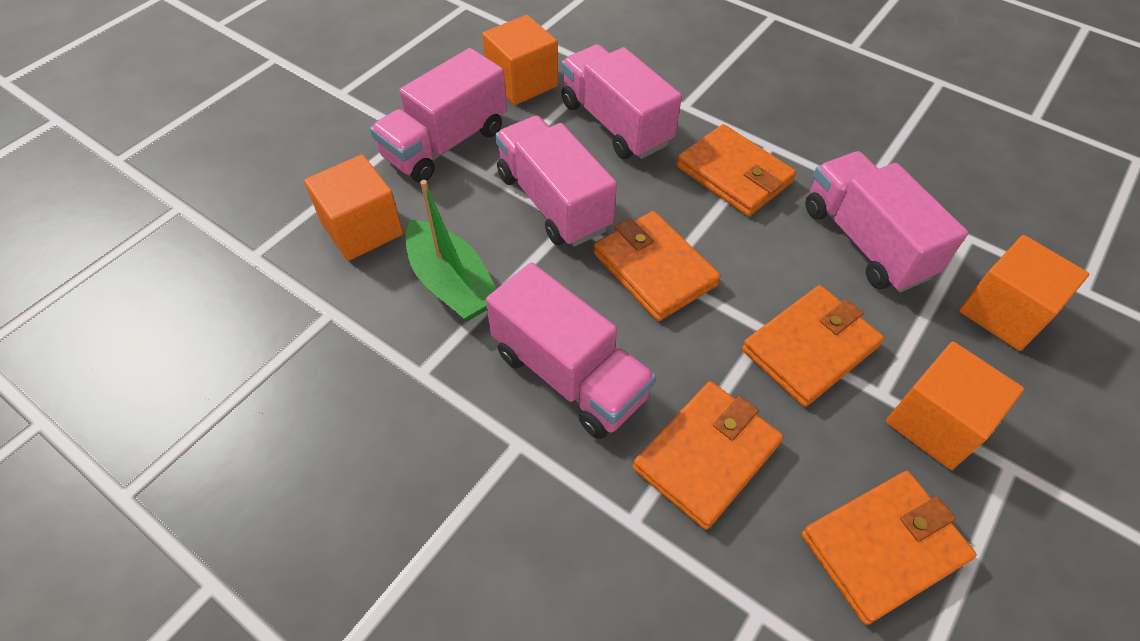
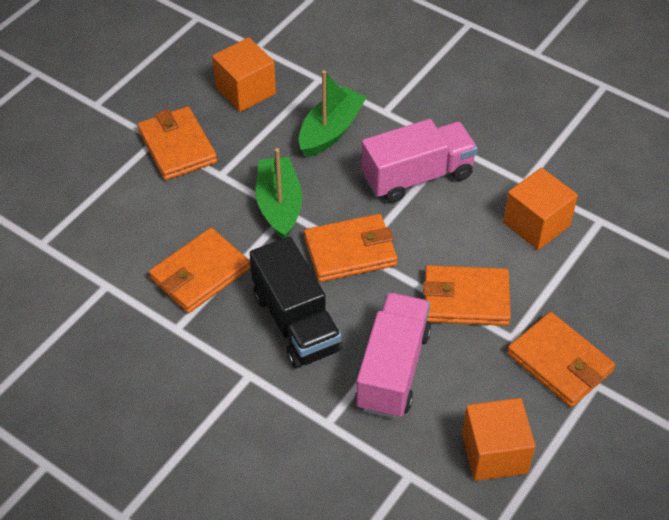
black truck: none = 0 -> [250,236,342,368] = 1
green boat: [405,180,497,321] = 1 -> [256,148,302,239] [299,70,367,157] = 2
orange cube: [304,154,403,261] [482,15,558,105] [886,341,1024,470] [959,235,1089,351] = 4 -> [212,38,276,112] [462,398,535,481] [503,168,578,250] = 3
pink truck: [370,48,507,183] [486,263,656,439] [495,116,617,247] [561,44,682,159] [805,151,968,292] = 5 -> [355,292,431,419] [361,119,478,203] = 2

